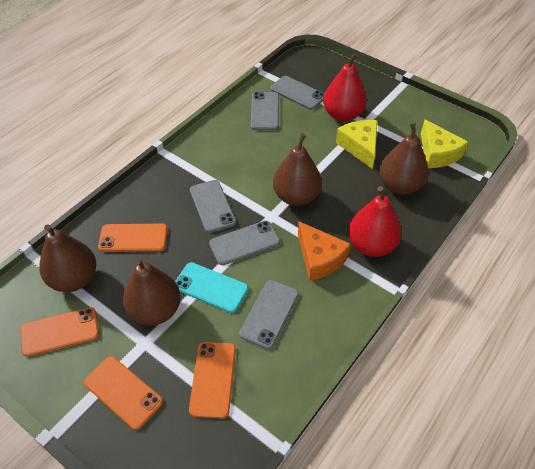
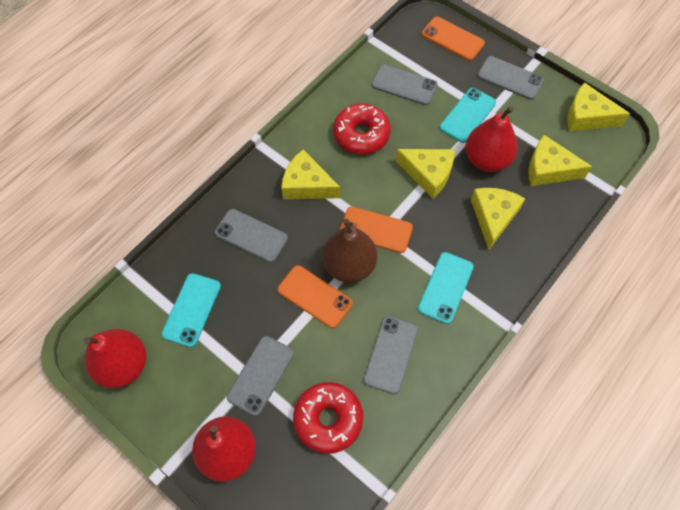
brown pear: [39,224,96,292] [123,258,181,326] [273,133,322,206] [379,122,429,195] = 4 -> [322,218,377,283] = 1
orange cheese: [298,222,351,281] = 1 -> none = 0
orange phone: [20,307,99,357] [84,356,163,430] [98,224,168,252] [189,342,236,419] = 4 -> [278,265,353,328] [340,206,413,253] [422,17,485,61] = 3
red donut: none = 0 -> [293,382,363,454] [333,104,391,154] = 2
red pear: [323,53,367,122] [348,186,401,257] = 2 -> [84,329,146,388] [192,416,256,482] [465,106,518,172] = 3
turquoise phone: [175,262,248,313] = 1 -> [161,273,221,347] [418,252,474,324] [440,88,496,143] = 3
yellow cheese: [336,120,377,168] [421,119,468,168] = 2 -> [281,150,340,199] [396,149,455,199] [471,188,525,250] [528,135,592,186] [567,82,630,131] = 5

